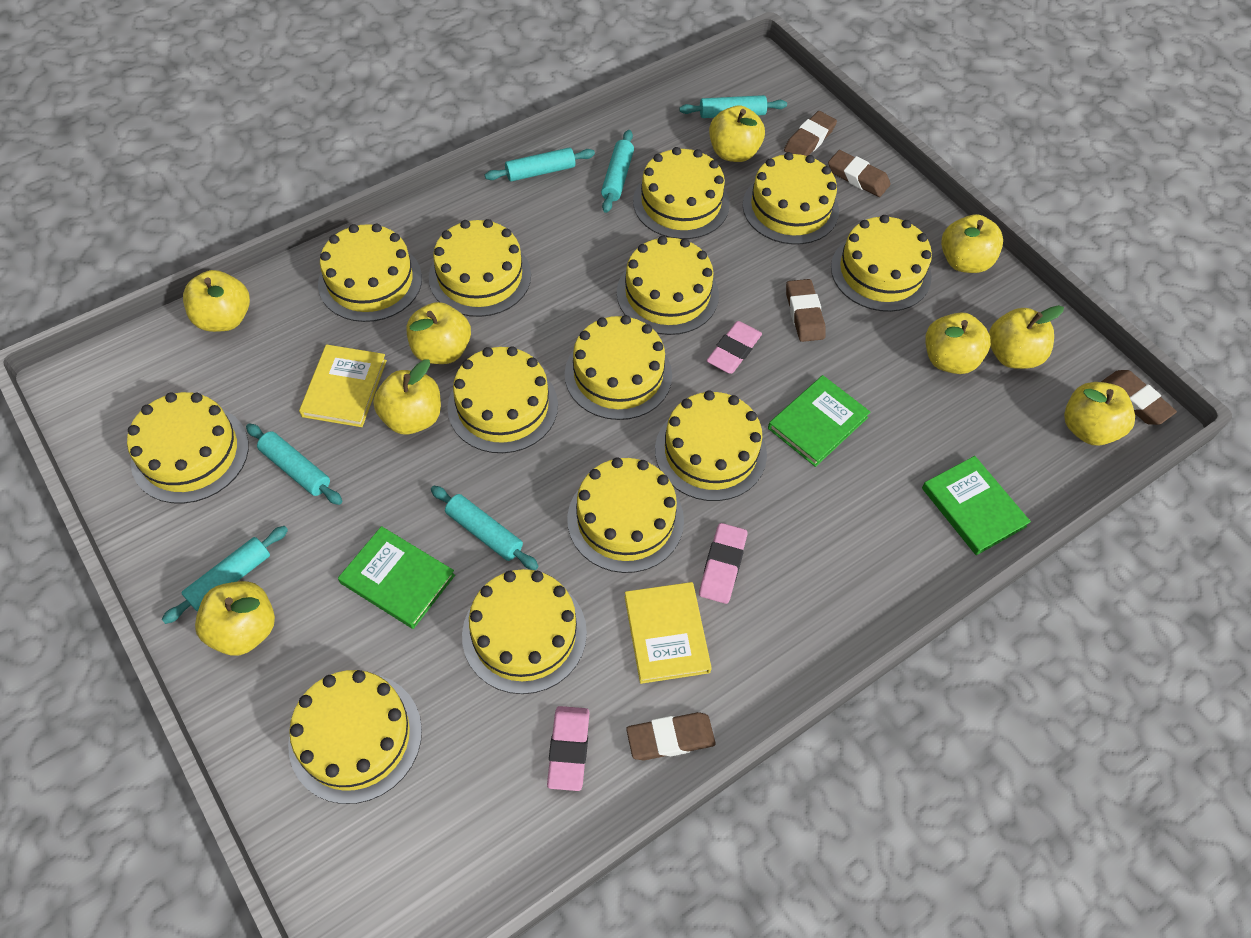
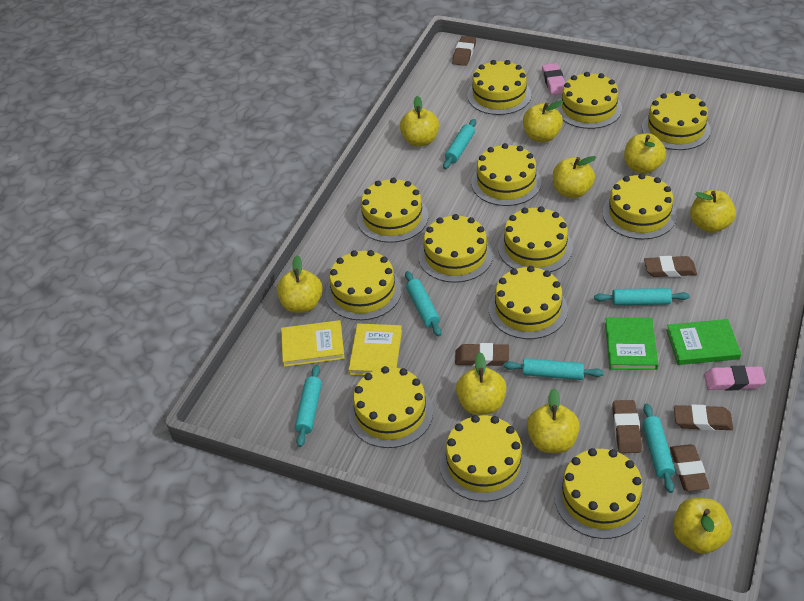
brown eraser: [626,712,716,761] [784,111,837,156] [786,279,826,342] [828,150,891,197] [1101,370,1177,425] = 5 -> [452,36,476,66] [455,343,509,366] [613,400,642,453] [644,256,697,277] [670,444,709,491] [674,404,733,431] = 6
green book: [338,526,455,629] [768,375,870,467] [922,456,1031,555] = 3 -> [605,318,659,370] [666,319,741,365] = 2
pink eraser: [547,706,590,791] [699,523,747,604] [707,321,762,374] = 3 -> [542,63,565,95] [704,366,766,391] = 2

